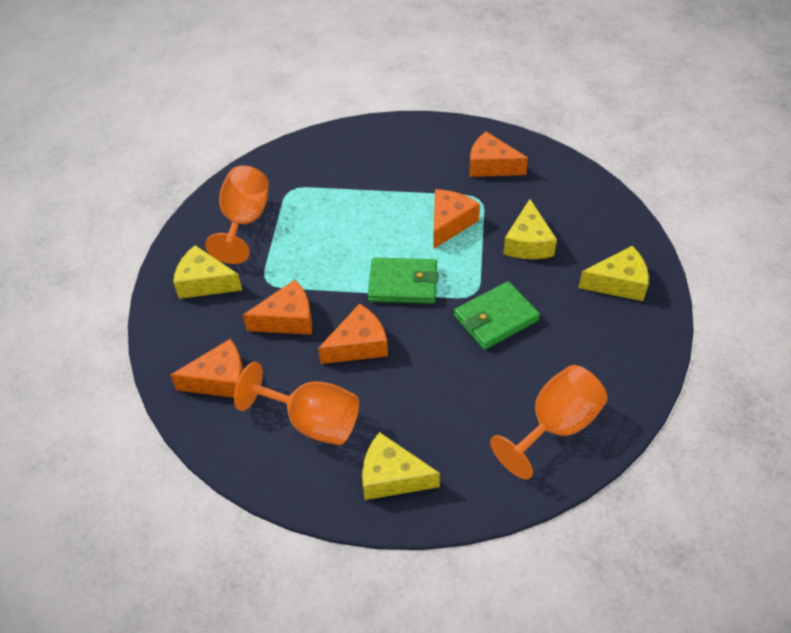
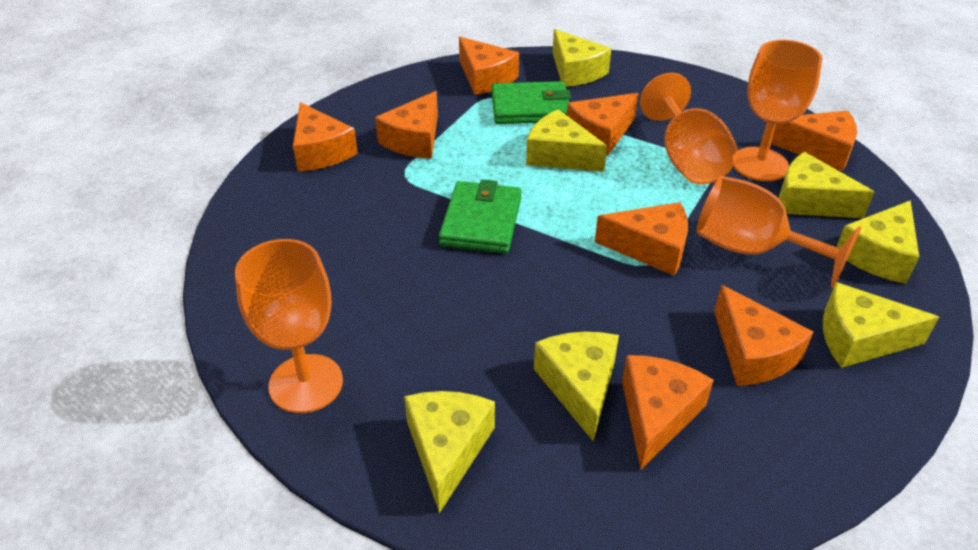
orange cheese: [170,339,244,398] [243,280,312,335] [318,303,388,364] [433,189,480,249] [469,132,528,177] = 5 -> [293,102,358,171] [375,91,438,159] [459,37,519,95] [567,93,639,156] [595,202,688,276] [622,355,714,469] [714,285,813,386] [771,111,857,171] = 8
orange goblet: [205,165,269,264] [234,362,359,445] [490,365,607,480] = 3 -> [235,239,343,413] [640,73,738,184] [697,176,862,288] [733,40,822,181] = 4
yellow cheese: [173,245,242,299] [362,432,440,500] [503,199,557,259] [578,246,649,301] = 4 -> [404,391,495,513] [526,109,607,172] [534,332,619,441] [553,29,611,87] [779,152,875,218] [823,282,939,368] [836,200,919,284] = 7

